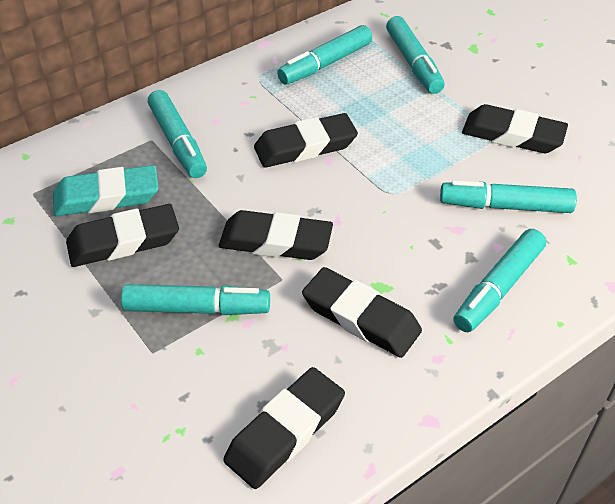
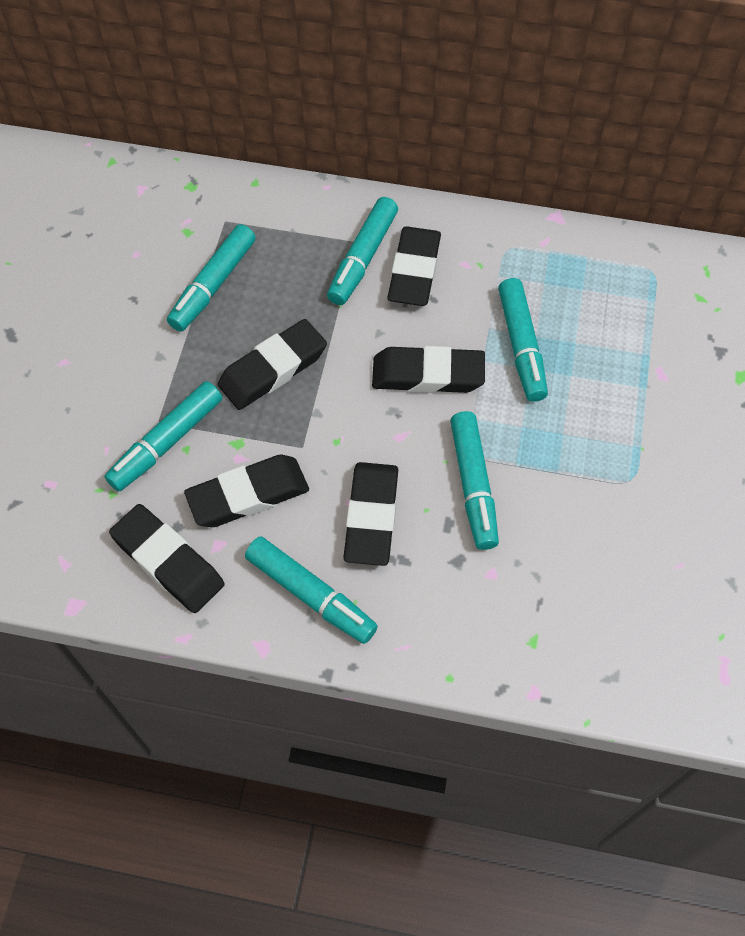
turquoise eraser: [53,165,158,216] = 1 -> none = 0

